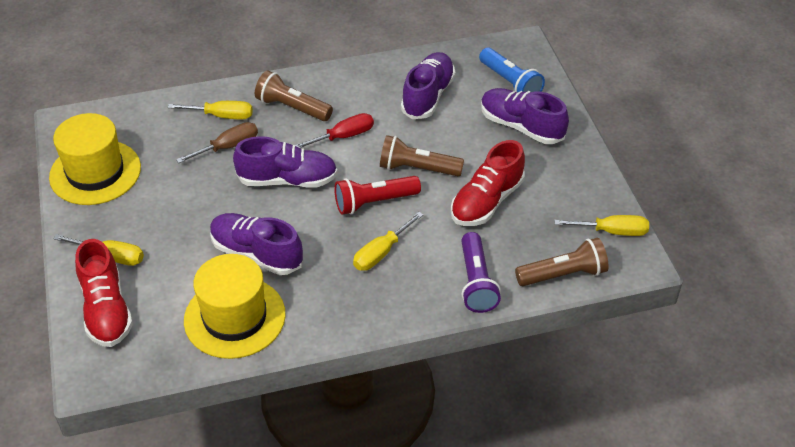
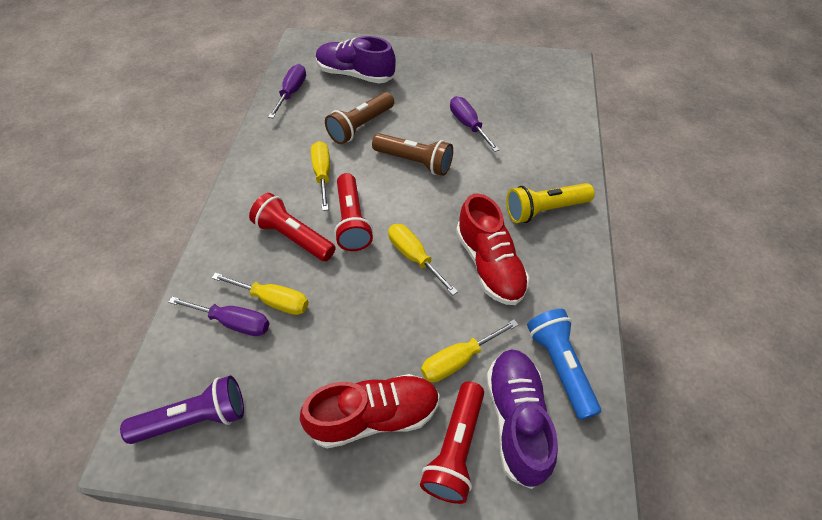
brown flashlight: [255,71,333,121] [380,135,464,176] [515,238,609,286] = 3 -> [325,92,394,144] [372,133,453,176] = 2
brown screwdriver: [176,122,258,163] = 1 -> none = 0
purple screwdriver: none = 0 -> [168,297,270,336] [268,64,306,118] [450,96,500,152] = 3
purple shoe: [210,213,303,275] [233,136,338,188] [401,52,456,119] [481,88,569,144] = 4 -> [316,36,396,84] [487,349,558,489] = 2
red flashlight: [334,176,421,215] = 1 -> [249,193,336,261] [334,173,373,251] [420,381,484,504] = 3
red screwdriver: [295,113,374,148] = 1 -> none = 0
yellow flashlight: none = 0 -> [506,183,595,223] = 1
yellow hat: [49,113,141,205] [184,254,286,359] = 2 -> none = 0

